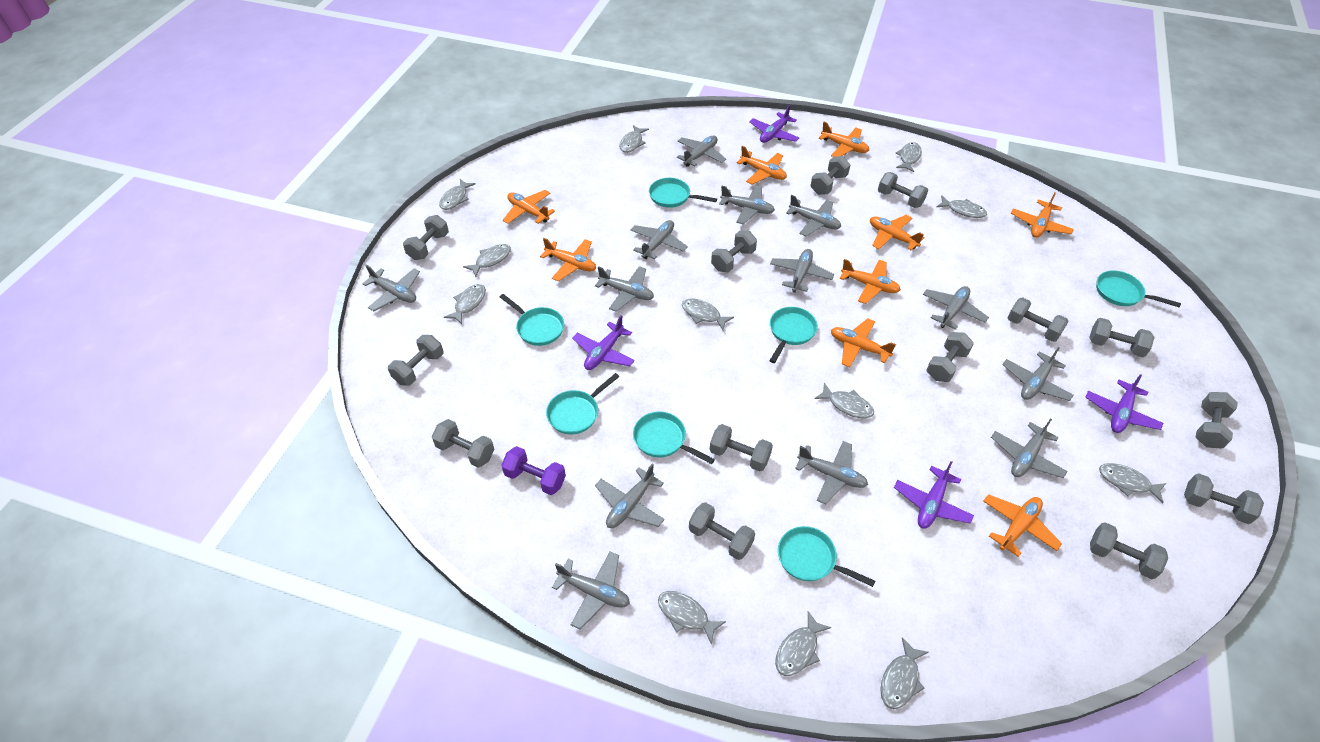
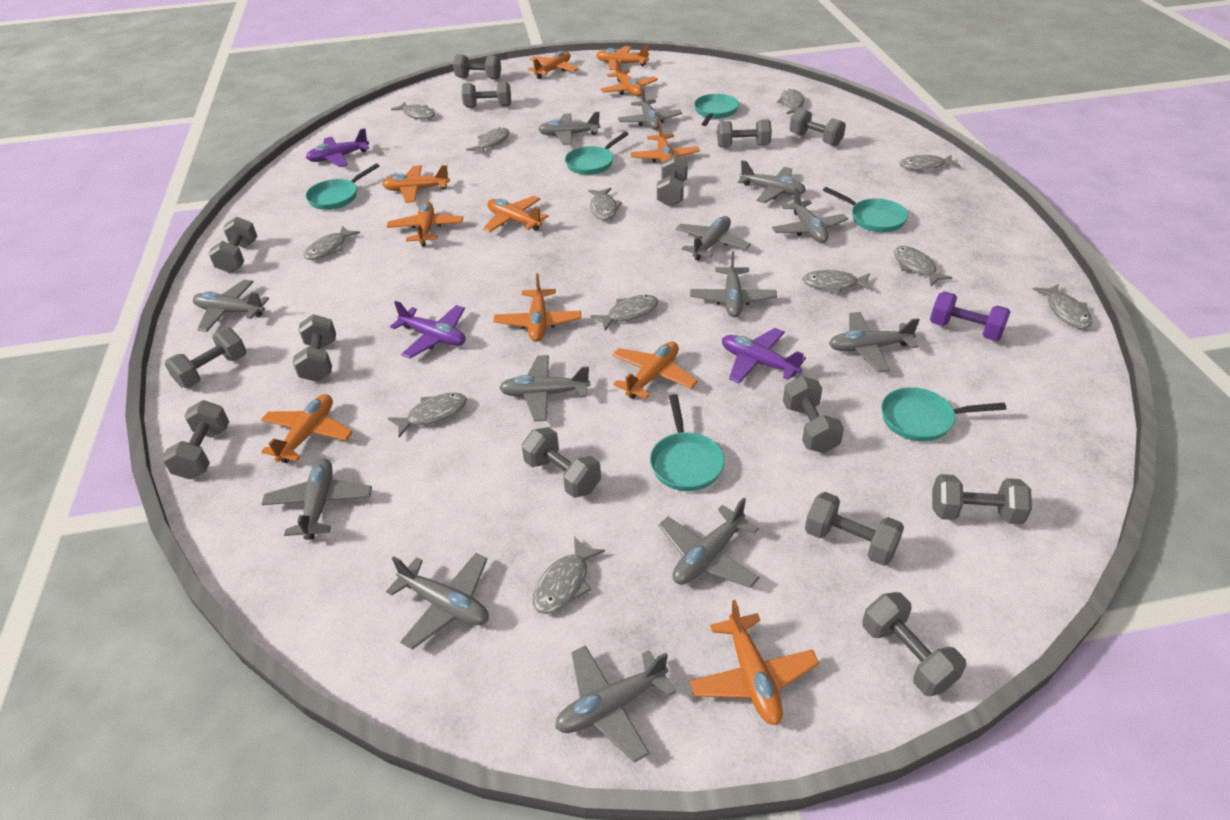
orange plane: [503,190,555,224] [540,238,596,282] [737,146,787,185] [819,122,869,157] [831,318,896,367] [840,259,901,304] [870,215,925,250] [983,494,1062,557] [1011,192,1074,238] = 9 -> [261,394,353,463] [382,165,450,203] [387,201,463,247] [483,196,548,232] [494,273,581,342] [527,51,579,79] [596,46,649,70] [600,59,658,96] [612,342,698,399] [631,121,700,162] [690,600,819,725] = 11
purple plane: [572,315,635,370] [749,105,799,143] [894,461,974,529] [1085,374,1163,433] = 4 -> [306,128,369,167] [390,301,466,358] [722,328,806,384] = 3
turquoise pan: [500,294,564,346] [546,373,620,435] [633,412,715,464] [649,178,717,208] [769,307,818,363] [778,526,875,587] [1096,270,1181,308] = 7 -> [306,163,380,210] [565,132,628,175] [650,394,725,491] [694,94,739,126] [823,187,908,232] [881,387,1006,442] = 6

